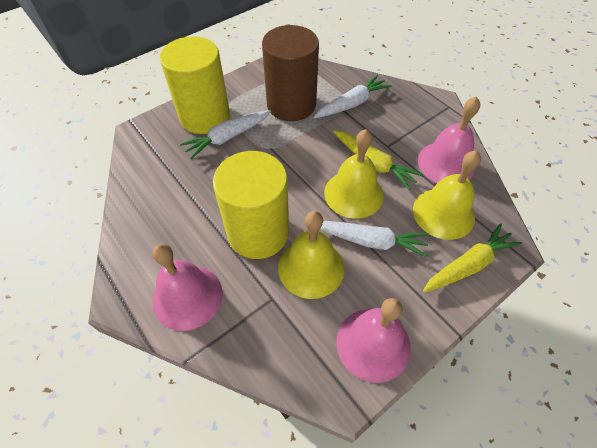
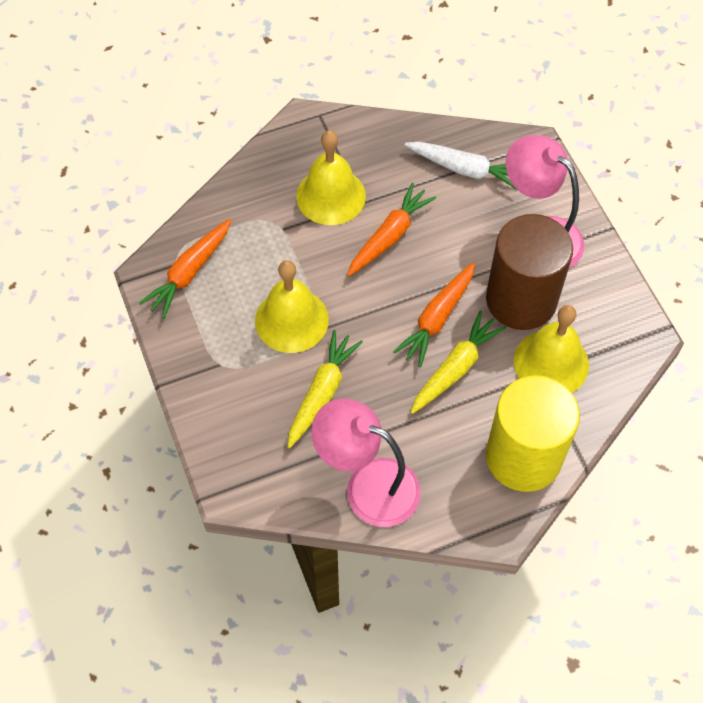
orange carrot: none = 0 -> [139,219,231,319] [347,183,436,276] [393,262,475,367] = 3
pink bell: [152,244,223,331] [337,298,411,383] [418,96,480,183] = 3 -> none = 0
pink lamp: none = 0 -> [311,399,421,527] [506,135,584,268] = 2
white carrot: [180,110,271,159] [314,75,392,118] [320,221,429,258] = 3 -> [405,142,517,190] = 1
yellow cylinder: [160,36,230,134] [213,151,289,259] = 2 -> [486,375,580,492] = 1

